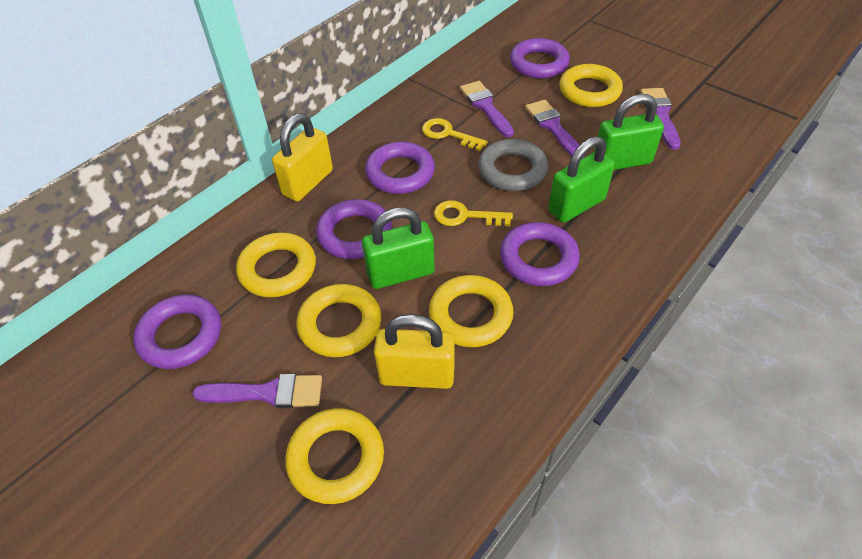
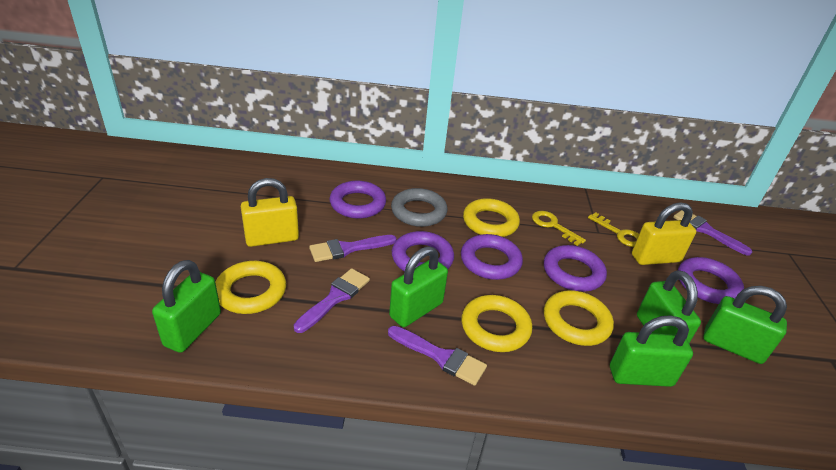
green padlock: [362,207,435,289] [548,136,615,223] [594,94,664,170] = 3 -> [152,260,221,353] [389,246,448,327] [610,315,693,387] [637,270,701,343] [703,286,787,364] = 5
yellow ring: [236,232,316,297] [285,408,384,504] [296,284,381,357] [429,275,514,347] [560,64,623,107] = 5 -> [215,261,286,314] [461,295,532,352] [463,198,520,237] [544,291,614,346] = 4

